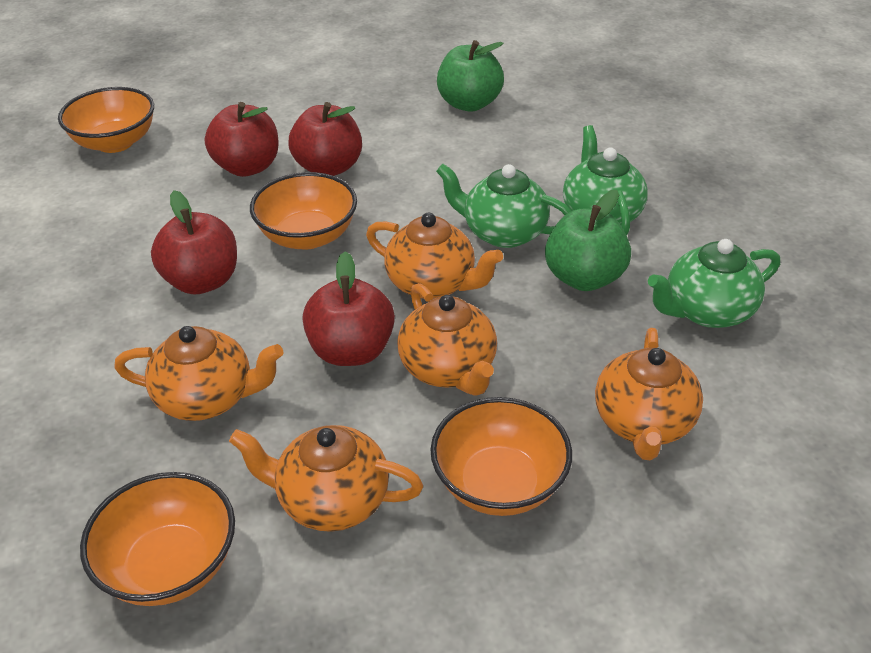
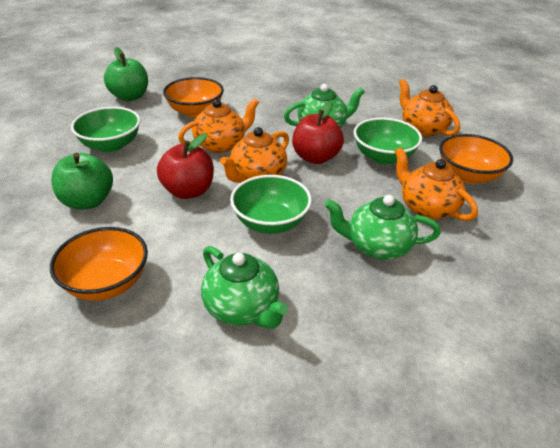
green bowl: none = 0 -> [71,107,140,152] [230,175,312,234] [354,118,422,164] = 3
orange bowl: [58,87,154,153] [80,472,235,606] [250,172,357,250] [430,397,572,516] = 4 -> [50,227,148,301] [163,77,224,117] [439,134,513,184] = 3
orange teapot: [114,326,284,421] [229,425,423,532] [366,212,503,299] [397,283,497,396] [595,328,703,461] = 5 -> [178,98,259,153] [220,127,289,183] [395,147,478,221] [399,79,460,137] = 4
red apple: [151,190,237,294] [205,102,279,177] [288,102,362,176] [302,251,395,366] = 4 -> [157,133,214,199] [292,101,344,164] = 2

